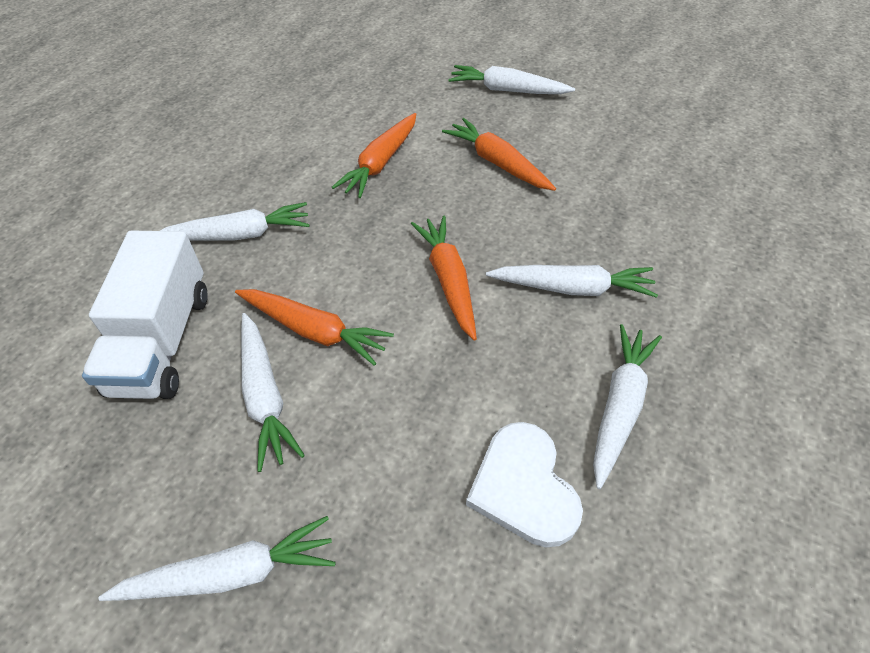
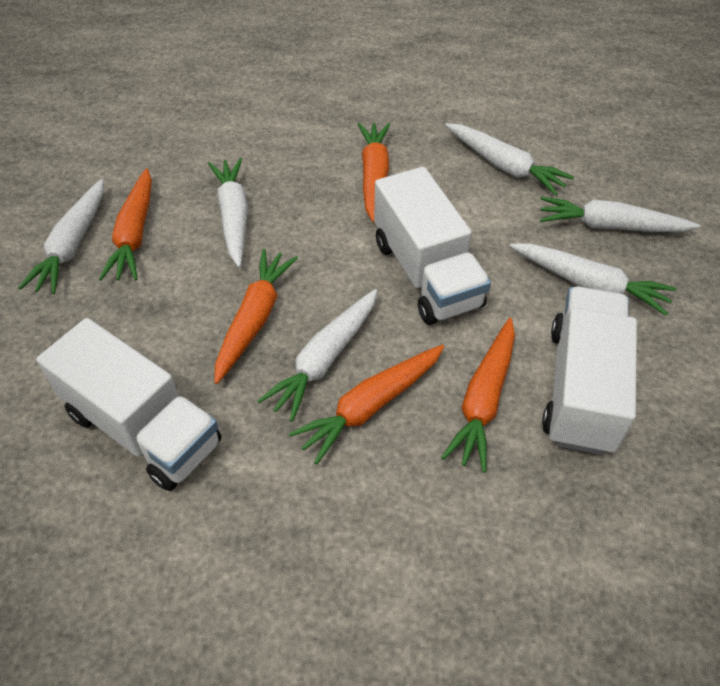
orange carrot: [235,289,394,366] [332,113,416,198] [411,215,477,341] [442,118,556,191] = 4 -> [99,168,152,281] [214,249,298,384] [289,345,444,465] [358,123,390,222] [441,318,515,473] = 5
white heart: [466,422,583,547] = 1 -> none = 0
white truck: [82,231,208,399] = 1 -> [36,318,221,491] [374,167,491,325] [542,287,637,455] = 3

